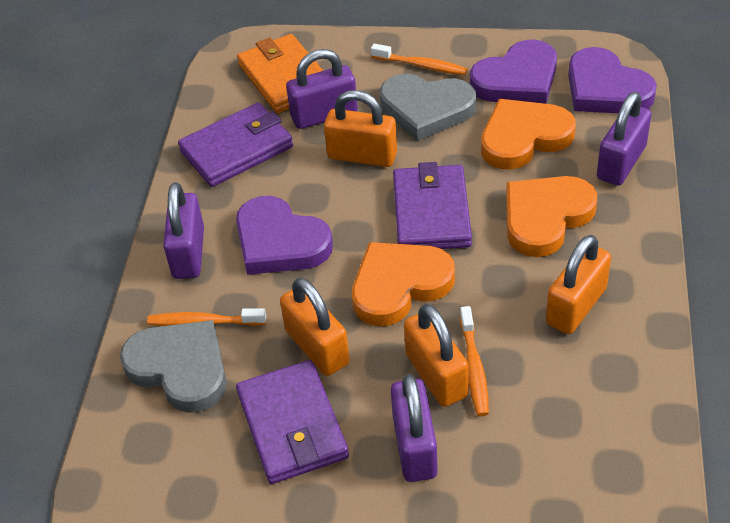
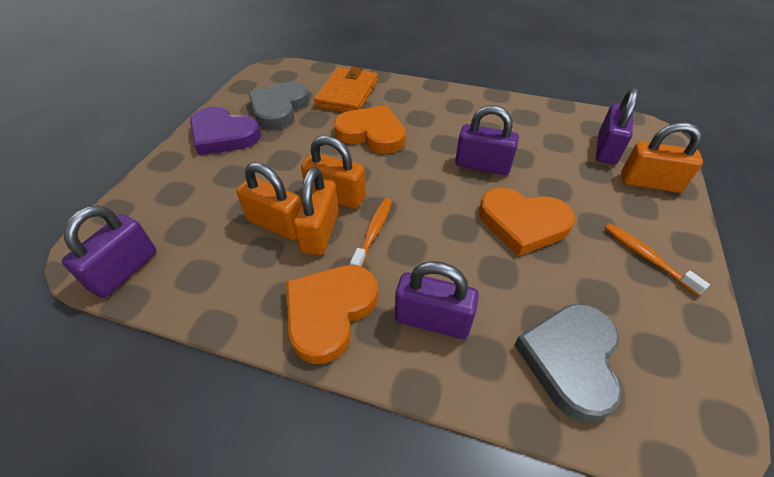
orange toothbrush: [147,308,266,326] [371,44,467,75] [460,306,489,416] = 3 -> [350,198,392,267] [604,223,710,296] = 2
purple heart: [236,196,333,275] [470,40,557,104] [568,47,657,113] = 3 -> [190,107,261,155] = 1
purple wallet: [178,103,293,187] [236,360,349,484] [393,162,472,249] = 3 -> none = 0

